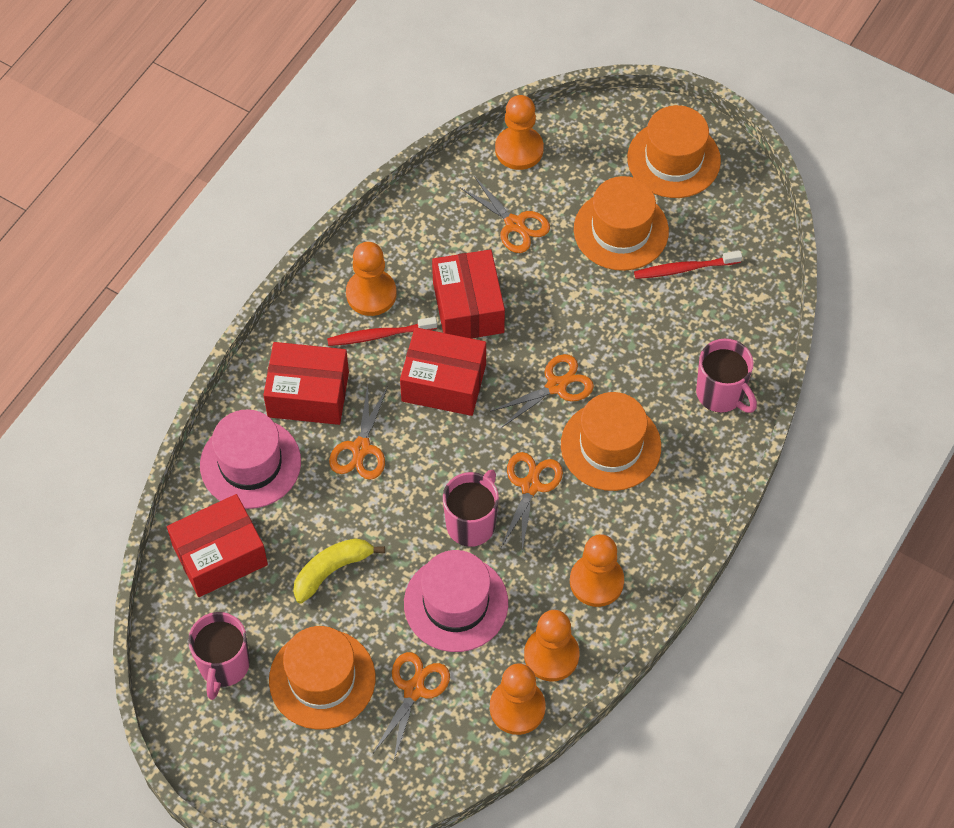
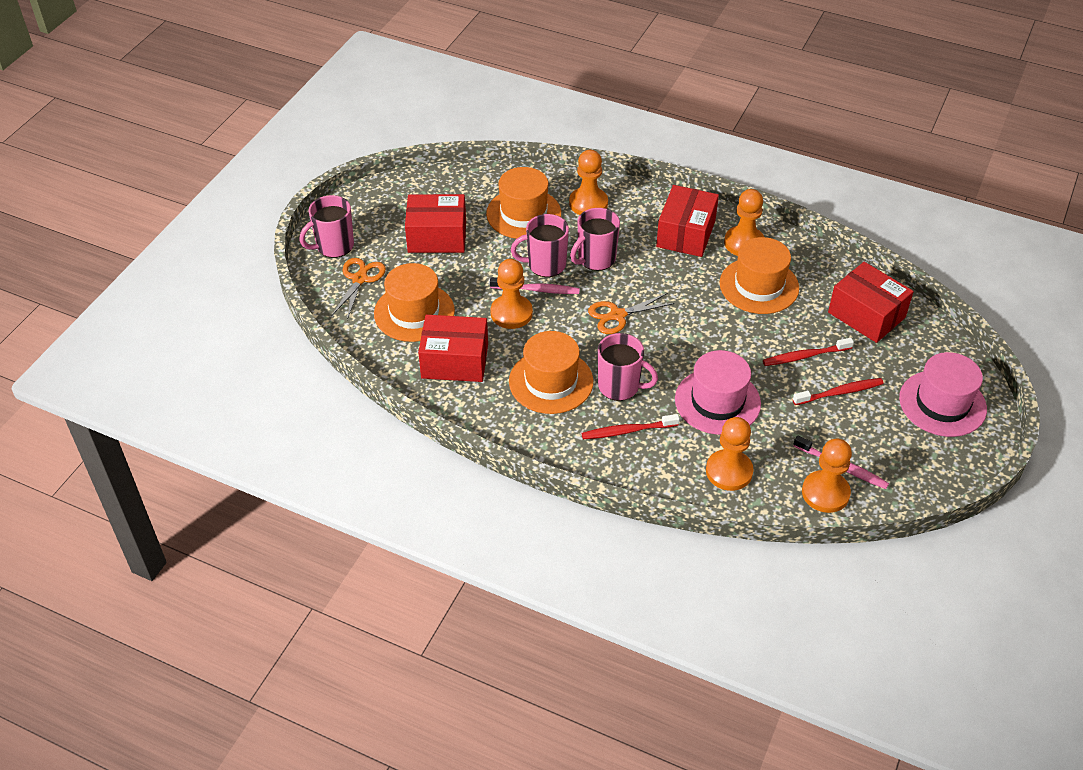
orange scissors: [329,385,388,480] [373,652,450,763] [460,176,550,253] [490,354,594,428] [502,452,563,551] = 5 -> [331,258,386,320] [588,293,675,334] = 2
pink mug: [188,612,250,700] [443,470,499,547] [696,339,757,413] = 3 -> [299,195,354,258] [511,214,569,277] [570,208,620,271] [598,333,658,401] = 4
pink toothbrush: none = 0 -> [490,277,580,294] [793,435,889,489] = 2
red toothbrush: [327,317,437,346] [634,251,742,279] = 2 -> [582,414,680,439] [763,338,854,366] [793,378,884,405] = 3
yellow banana: [293,538,385,604] = 1 -> none = 0

